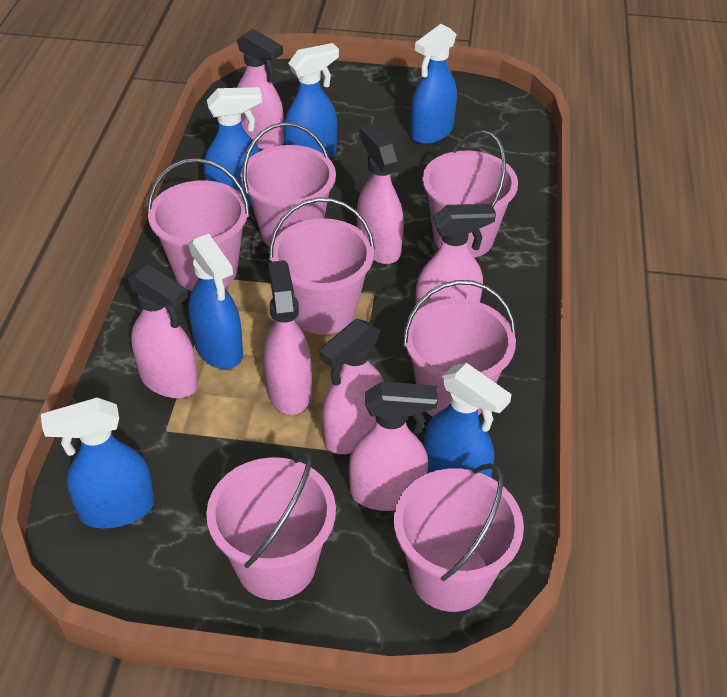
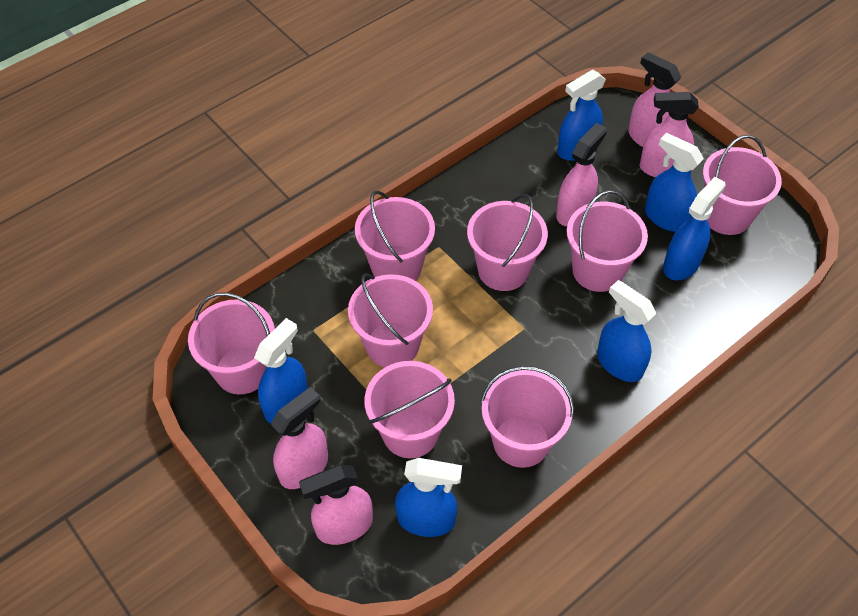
pink bucket: [147,158,250,291] [206,453,336,600] [240,122,336,246] [269,197,375,335] [394,463,524,612] [403,280,516,417] [422,130,518,258] = 7 -> [188,292,275,394] [348,273,433,367] [355,191,435,280] [364,361,455,458] [467,194,548,291] [481,366,574,468] [567,190,648,292] [703,135,782,235] = 8
pink spray bottle: [128,264,198,398] [237,29,284,150] [263,260,312,415] [319,319,384,454] [349,381,438,511] [357,124,404,264] [416,204,496,310] = 7 -> [270,387,328,489] [299,464,373,545] [556,123,607,226] [628,52,681,147] [639,92,699,177] = 5

